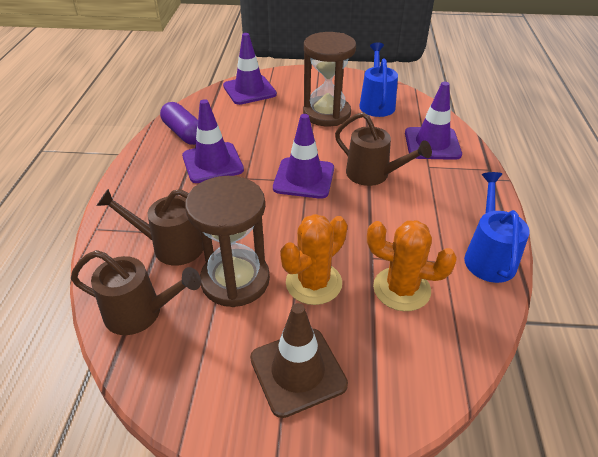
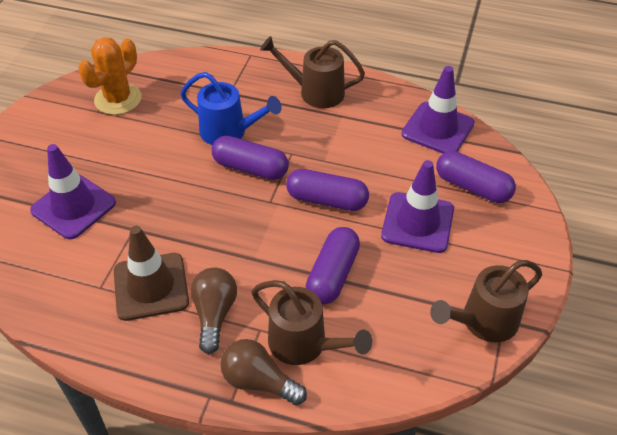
blue watering can: [359,42,398,117] [464,172,530,283] = 2 -> [180,72,282,145] = 1
brown hourglass: [185,176,270,307] [303,32,356,126] = 2 -> none = 0
brown light bulb: none = 0 -> [191,268,237,354] [220,339,307,405] = 2
orange cactus: [280,214,348,305] [367,220,457,311] = 2 -> [78,37,142,115] = 1
purple capsule: [160,102,198,145] = 1 -> [212,136,289,180] [286,169,369,211] [306,227,360,305] [436,151,516,203] = 4
purple traffic cone: [182,99,244,183] [223,33,277,105] [273,114,334,199] [405,82,462,160] = 4 -> [30,144,116,239] [381,160,454,253] [402,66,475,154] = 3

